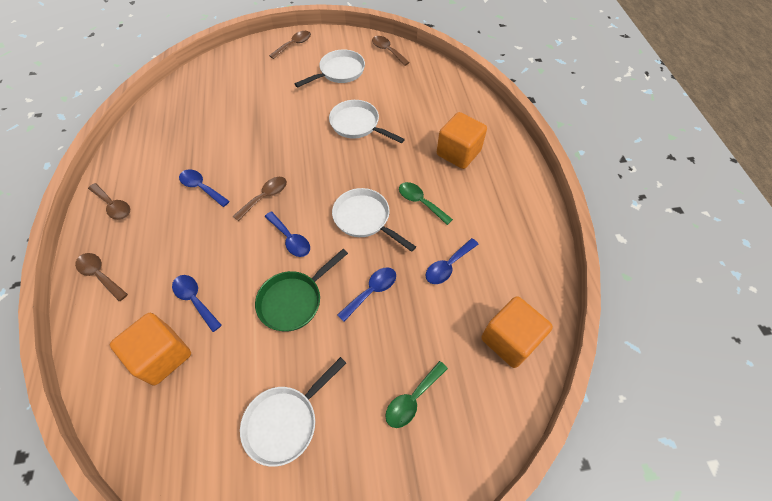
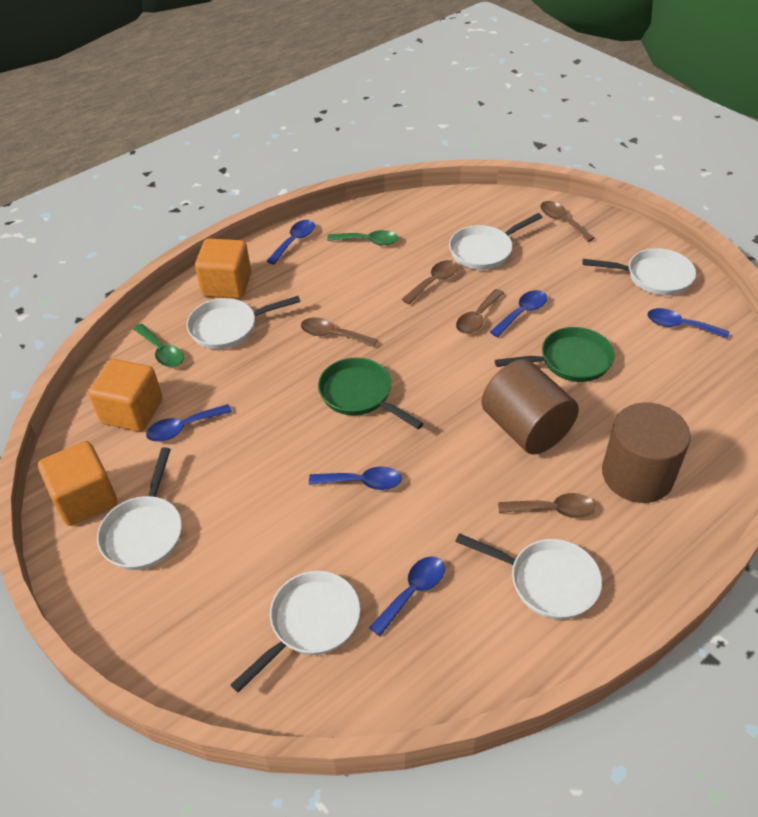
blue spoon: [172,275,222,332] [179,170,230,207] [265,212,310,257] [337,267,396,322] [426,238,479,284] = 5 -> [146,404,232,442] [267,220,315,265] [309,466,402,490] [369,556,445,636] [490,290,547,337] [647,308,729,339] = 6
brown cylinder: none = 0 -> [481,359,579,454] [602,402,691,503] = 2
green pan: [255,249,348,331] = 1 -> [318,358,424,429] [495,327,615,382] = 2
white pan: [240,357,346,467] [295,49,365,88] [329,100,405,143] [332,188,416,252] = 4 -> [97,447,182,570] [186,296,300,349] [231,571,360,692] [449,213,543,270] [455,533,602,619] [583,248,696,295] = 6

